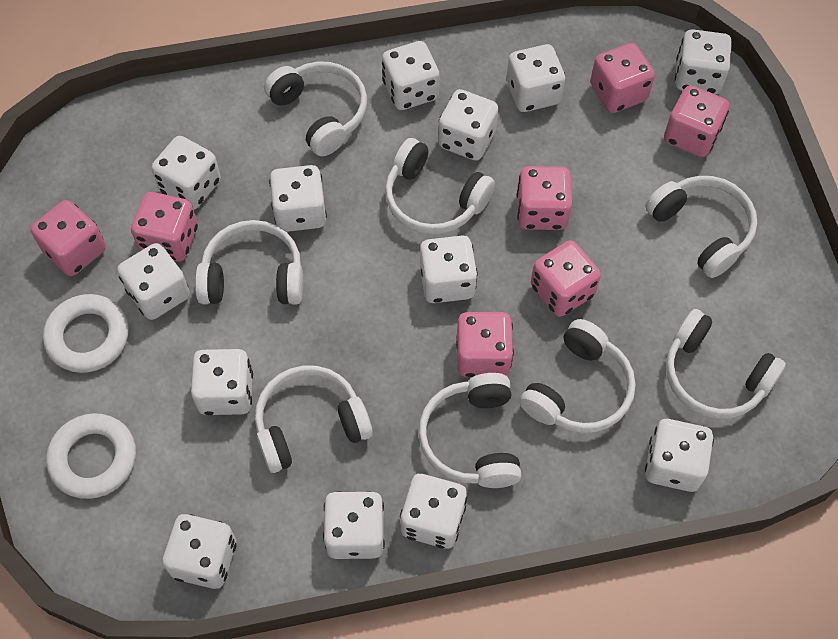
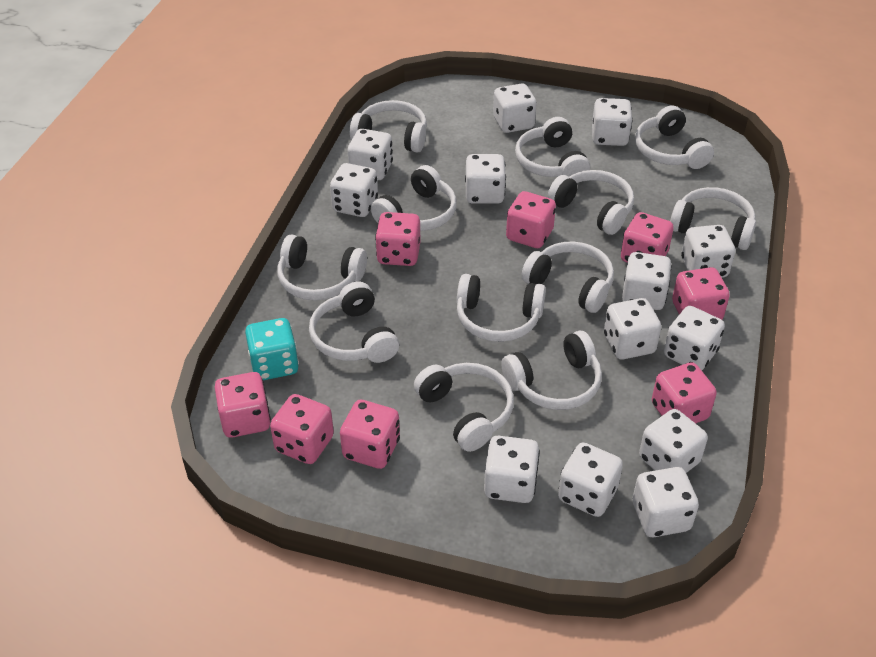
pink dice: [31,200,106,276] [131,192,198,262] [456,312,514,377] [517,166,572,230] [531,240,601,317] [590,43,655,113] [664,85,729,157] = 7 -> [215,372,271,438] [270,394,334,464] [340,400,400,469] [375,212,420,266] [506,191,556,248] [621,212,674,263] [652,362,717,423] [672,267,730,320] = 8
turquoise dice: none = 0 -> [245,318,299,380] = 1
white headphones: [195,220,303,305] [255,365,373,473] [264,62,367,156] [385,138,495,234] [418,373,521,488] [519,319,636,433] [645,176,757,278] [666,309,786,419] = 8 -> [277,235,367,301] [309,282,399,363] [350,100,427,153] [371,165,457,231] [414,363,514,452] [457,274,546,342] [501,331,602,410] [515,117,590,177] [521,242,614,313] [548,170,634,235] [635,105,714,169] [670,187,756,250] = 12
white ring: [43,294,129,373] [46,413,136,499] = 2 -> none = 0

